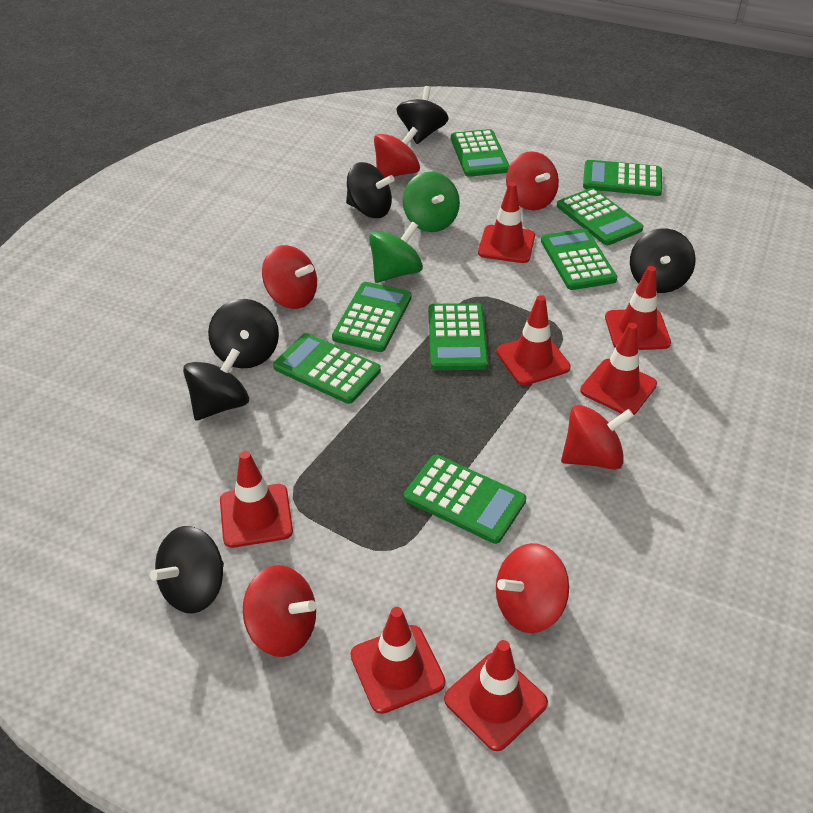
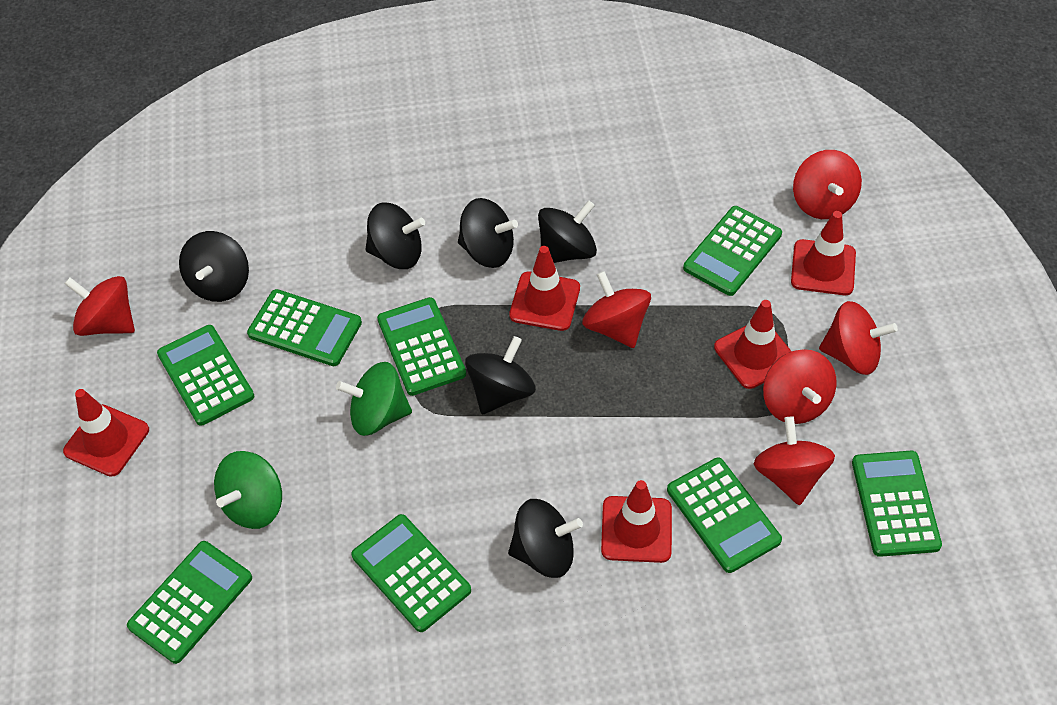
red traffic cone: [220,451,293,548] [350,607,445,714] [444,640,548,751] [478,182,535,263] [496,295,571,385] [580,323,657,415] [605,266,671,350] = 7 -> [63,389,149,477] [509,246,580,331] [601,480,672,563] [714,300,792,389] [791,211,856,295] = 5

